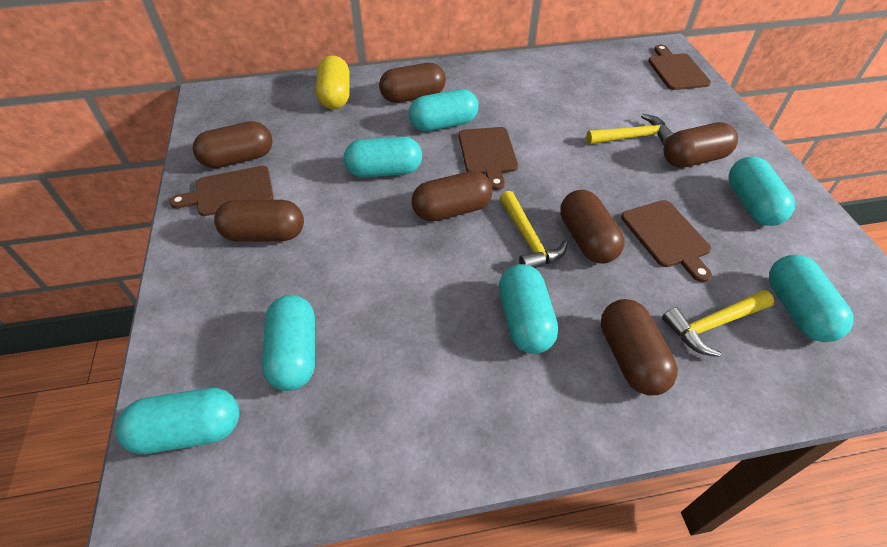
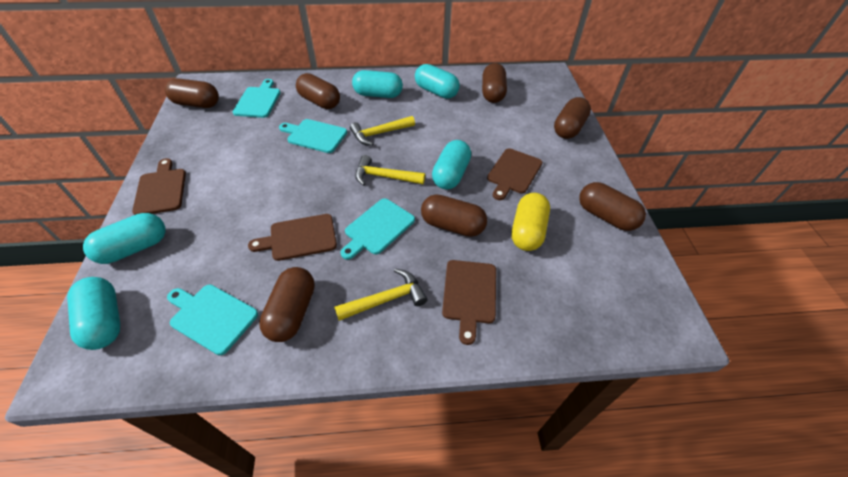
turquoise capsule: [116,388,239,454] [262,295,315,391] [344,136,422,178] [409,89,479,131] [499,264,558,354] [729,156,795,226] [769,255,854,342] = 7 -> [67,277,120,350] [83,213,165,264] [352,70,403,98] [415,64,460,99] [432,140,471,189] = 5
turquoise cutting board: none = 0 -> [167,285,258,355] [233,79,281,118] [279,119,347,153] [340,198,415,260] = 4

